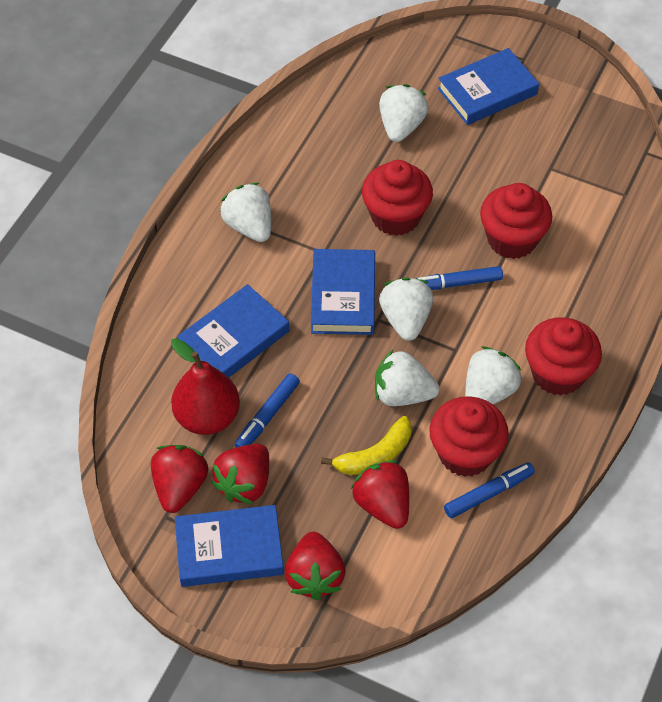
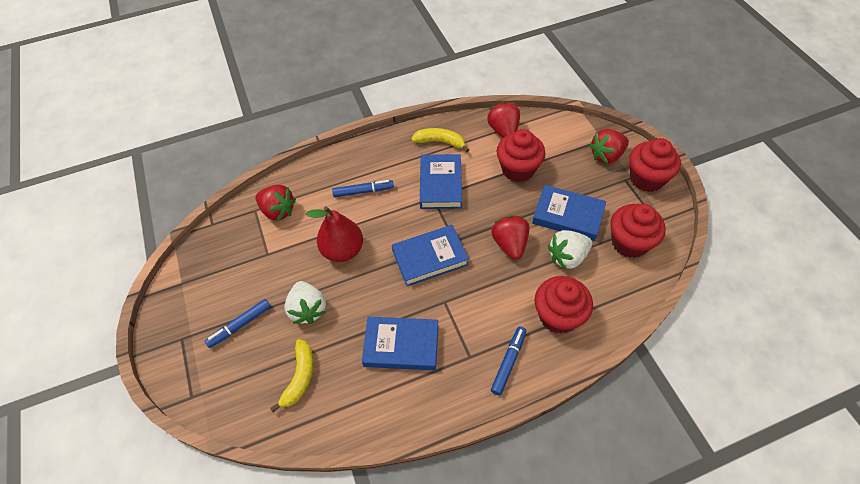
white strawberry: [220,183,271,242] [375,350,440,406] [379,84,428,142] [379,277,433,341] [465,347,522,404] = 5 -> [284,281,326,324] [548,230,592,270] = 2
yellow banana: [321,416,412,475] = 1 -> [270,339,314,412] [411,128,469,152] = 2

